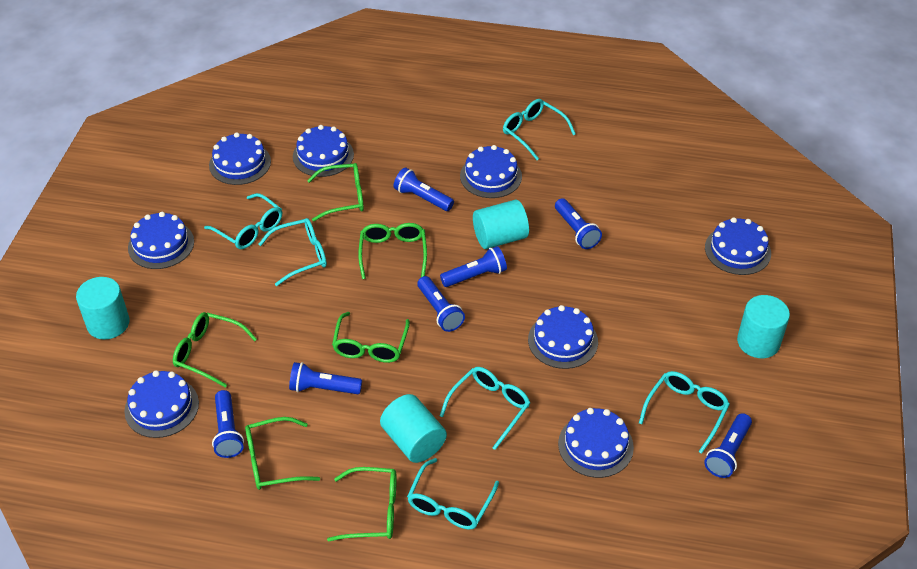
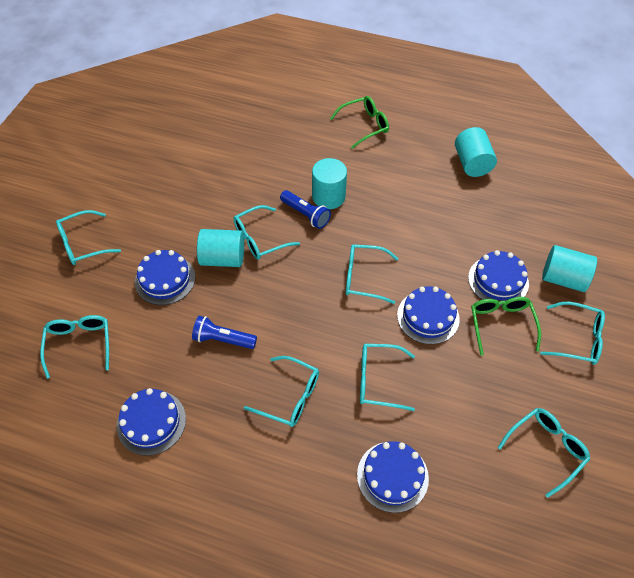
blue cake: [124,370,199,438] [128,212,194,269] [209,132,271,185] [293,125,354,177] [460,145,522,198] [528,305,598,369] [558,408,634,478] [705,217,771,275] = 8 -> [117,388,186,456] [135,250,195,305] [357,441,429,513] [397,286,460,344] [468,250,529,306] = 5
blue flashlight: [212,390,244,458] [289,362,362,394] [394,167,454,211] [417,276,465,332] [440,246,507,287] [555,198,602,249] [704,413,752,478] = 7 -> [192,316,257,349] [280,190,331,229] = 2
green glasses: [173,312,257,388] [245,417,320,490] [307,163,364,221] [327,467,397,542] [332,312,410,363] [358,223,427,279] = 6 -> [330,96,389,149] [471,297,541,356] = 2
turquoise glasses: [204,193,282,249] [259,218,327,286] [407,458,499,530] [440,367,530,450] [503,99,576,160] [639,371,730,454] = 6 -> [40,315,109,379] [56,210,121,265] [233,205,300,260] [244,356,319,427] [346,244,398,304] [360,344,415,411] [498,408,590,498] [540,302,605,365] = 8

